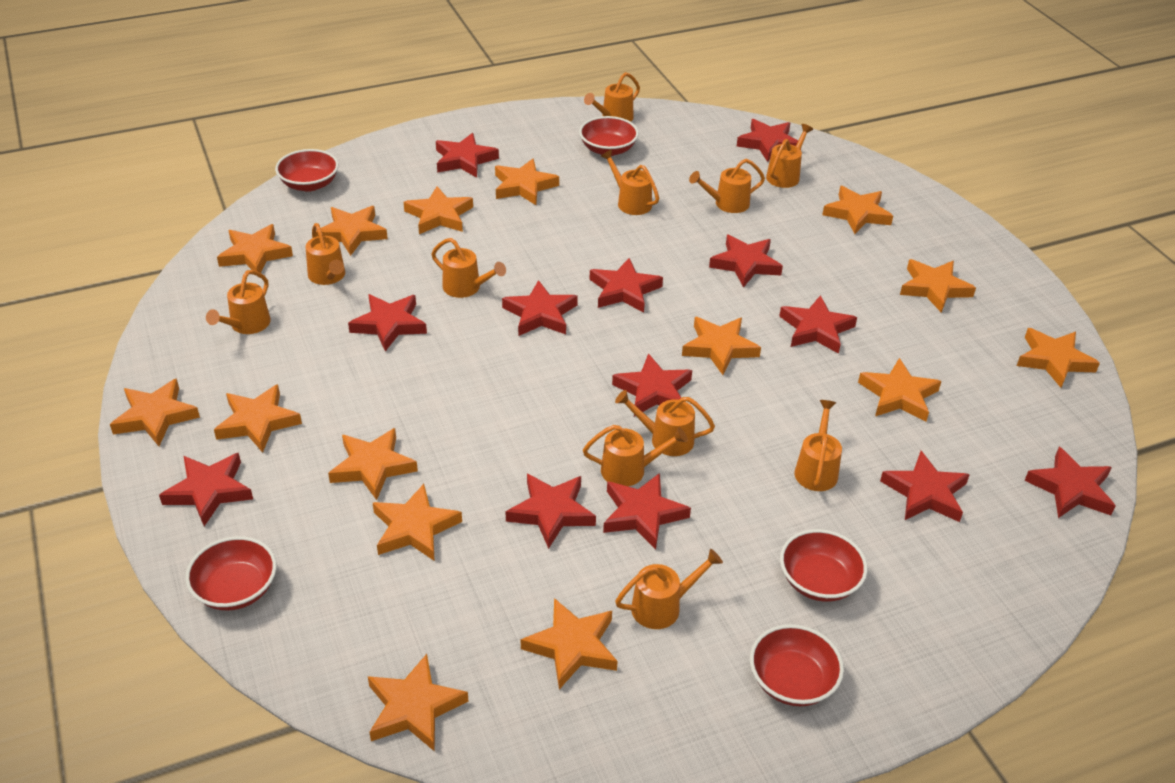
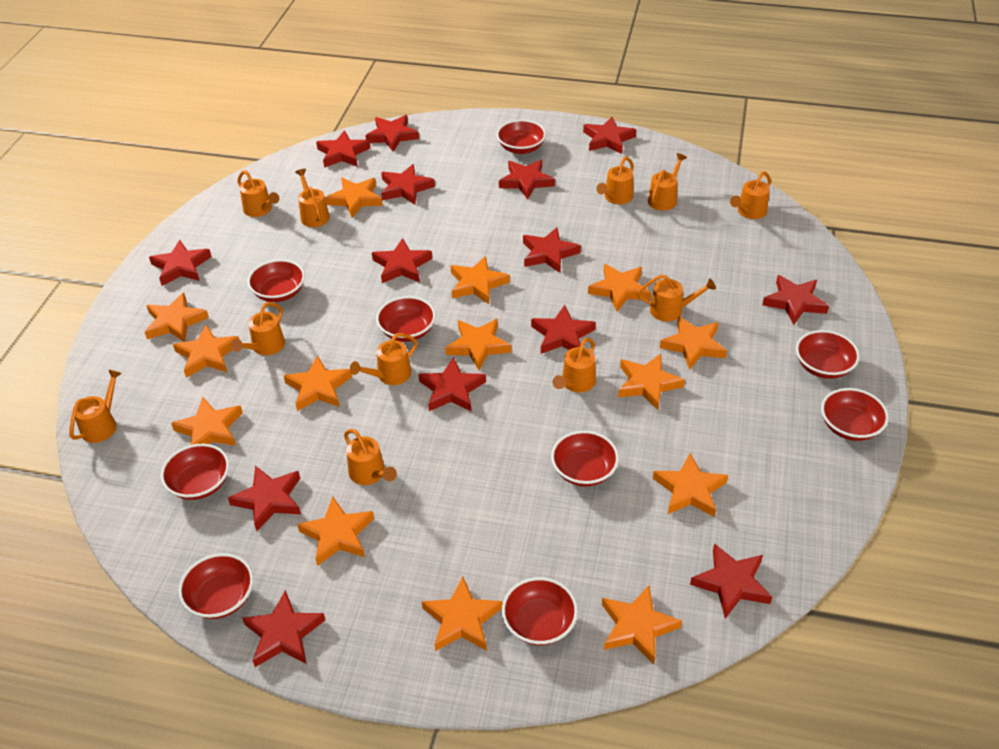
orange star: [110,379,200,446] [214,384,302,453] [217,224,293,273] [316,206,388,256] [328,428,418,500] [368,654,469,751] [373,484,462,560] [404,186,473,234] [495,159,559,205] [521,598,618,689] [682,317,761,375] [822,186,893,234] [858,358,942,422] [900,259,976,313] [1017,328,1100,388] = 15 -> [145,293,209,342] [171,397,243,446] [173,324,239,378] [284,355,352,411] [297,497,374,566] [325,178,383,218] [421,577,503,651] [445,319,511,370] [451,256,510,304] [588,264,651,312] [602,586,682,664] [618,354,685,410] [653,453,728,517] [660,316,727,370] = 14
red bowl: [185,536,277,610] [275,149,339,192] [579,116,639,156] [750,624,844,706] [780,529,868,602] = 5 -> [161,444,229,500] [178,553,254,619] [247,259,305,302] [376,296,436,342] [496,120,546,154] [502,577,578,645] [551,431,619,487] [796,330,860,379] [821,388,889,441] = 9
red star: [159,453,253,526] [348,294,427,351] [436,133,499,178] [502,280,578,336] [506,474,596,549] [590,258,663,313] [603,473,691,550] [612,353,692,416] [709,235,783,288] [737,119,801,162] [779,295,857,354] [880,451,970,522] [1025,447,1115,518] = 13 -> [149,240,212,286] [228,466,301,531] [242,590,325,667] [316,130,370,168] [365,115,419,152] [372,238,432,283] [381,164,435,205] [418,357,486,411] [499,160,555,199] [523,227,581,273] [531,305,596,354] [583,117,636,154] [690,543,772,619] [762,275,829,325] = 14

